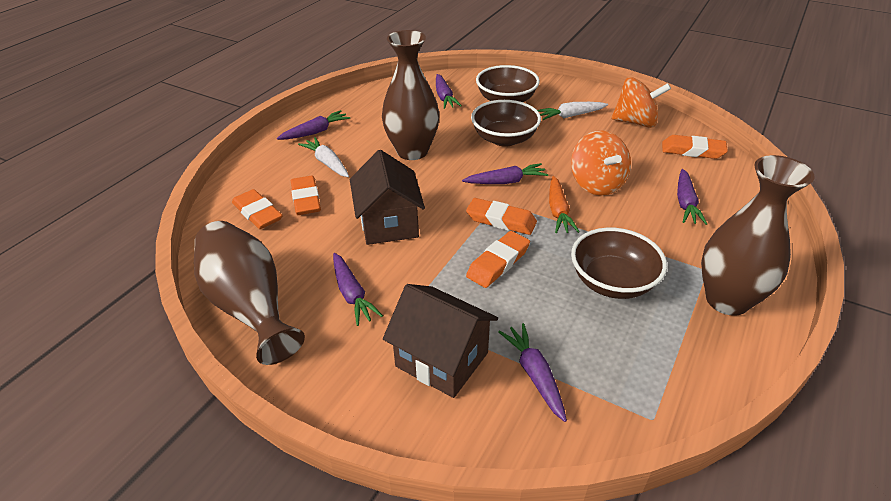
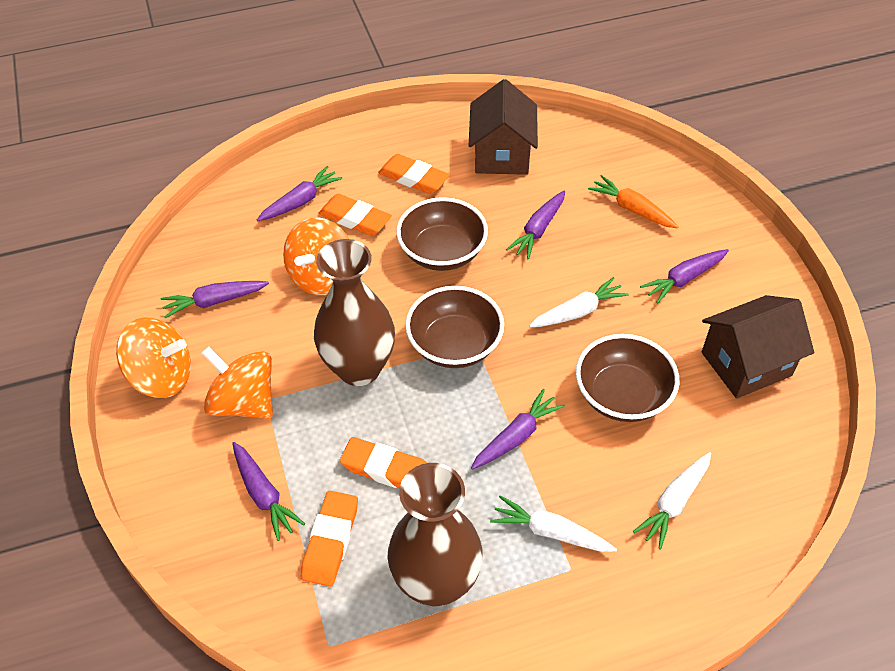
brown vase: [194,221,305,365] [382,30,439,160] [701,155,815,316] = 3 -> [314,239,395,386] [388,463,483,606] = 2
orange eraser: [232,189,283,229] [291,176,321,215] [466,198,537,235] [466,231,530,288] [662,135,728,159] = 5 -> [301,491,358,587] [318,194,392,236] [340,437,427,488] [378,154,450,194] = 4
orange spinning top: [571,131,631,196] [612,77,671,128] = 2 -> [116,317,191,398] [201,346,273,419] [283,218,349,295] = 3
white carrot: [298,137,349,177] [537,102,608,120] = 2 -> [490,495,617,552] [529,277,629,328] [633,452,711,550] = 3

